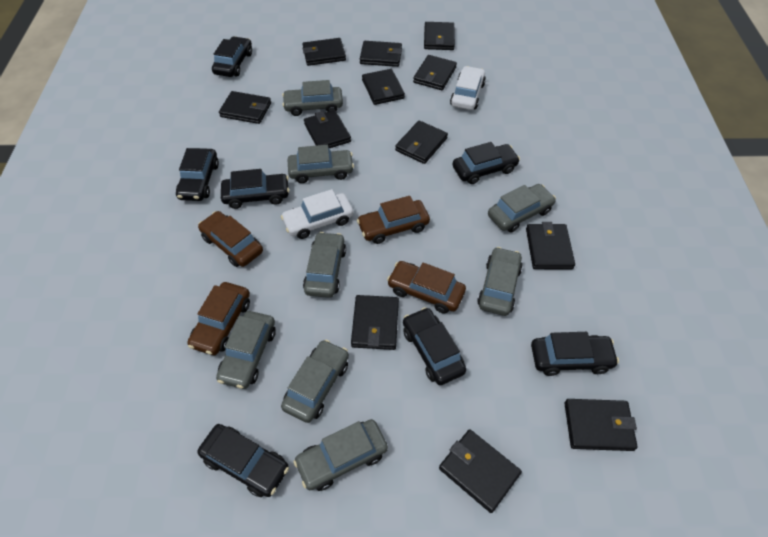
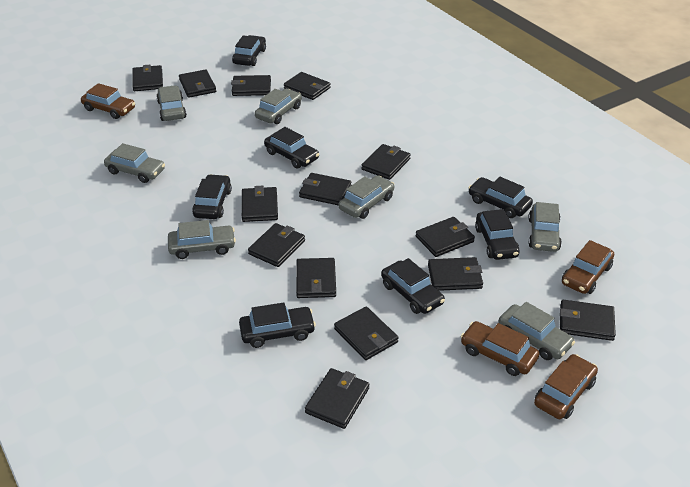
black wallet: [219,91,271,124] [302,38,346,66] [304,110,351,148] [351,295,399,350] [360,41,402,67] [362,69,405,105] [395,120,448,164] [413,55,457,90] [424,22,455,50] [439,429,522,513] [526,222,575,269] [564,399,638,451] = 12 -> [132,65,163,91] [179,69,216,98] [231,75,271,96] [242,186,278,222] [248,223,305,267] [284,72,331,100] [296,258,336,298] [299,173,352,206] [305,368,369,429] [334,306,398,360] [361,144,411,180] [416,217,475,257] [428,257,483,291] [560,300,616,341] = 14
grey car: [216,311,276,389] [281,340,349,423] [282,80,343,116] [288,145,354,183] [293,419,388,491] [303,232,346,298] [477,247,523,316] [488,184,556,233] = 8 -> [104,143,165,183] [156,85,187,121] [168,220,236,259] [255,89,302,124] [339,175,394,219] [498,302,575,360] [528,202,562,252] = 7
white car: [281,189,354,239] [450,66,486,110] = 2 -> none = 0

